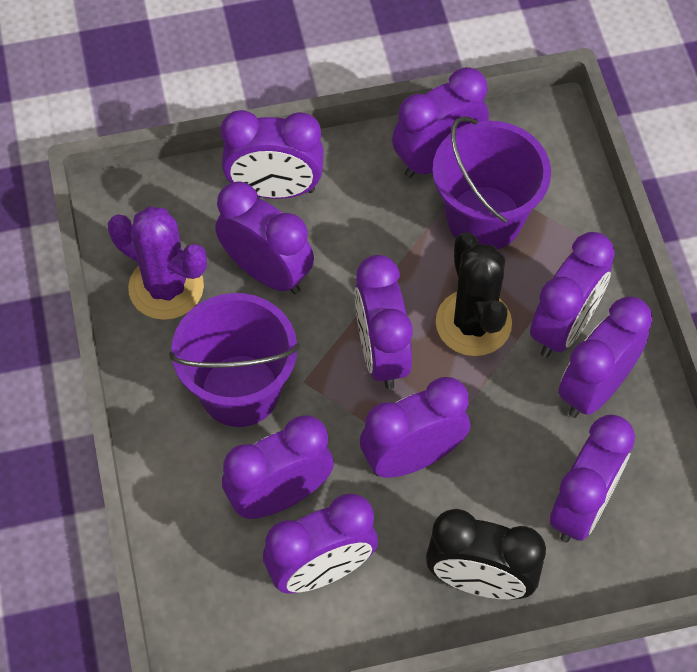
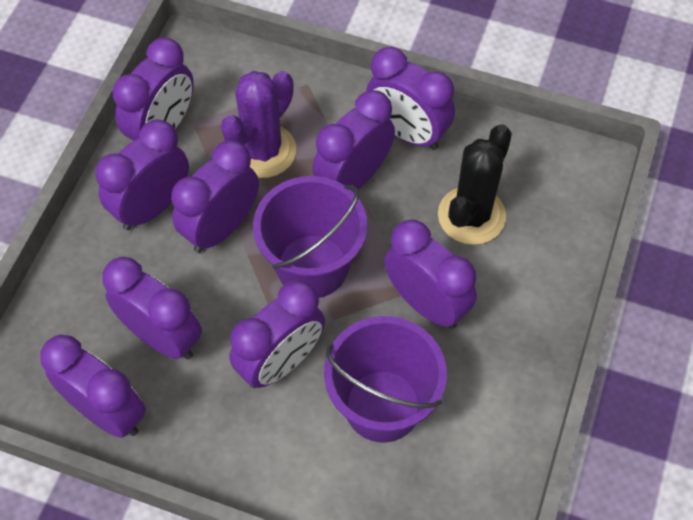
black clock: [426,509,546,599] = 1 -> none = 0
purple clock: [215,182,314,294] [221,110,324,199] [222,416,334,519] [263,494,378,593] [355,255,413,389] [360,377,470,478] [392,67,489,178] [530,232,615,357] [549,415,635,543] [558,296,652,418] = 10 -> [40,335,146,438] [95,120,189,230] [102,257,202,360] [112,38,194,141] [171,140,259,253] [229,280,325,388] [312,90,395,192] [366,47,455,150] [384,219,477,329] = 9

